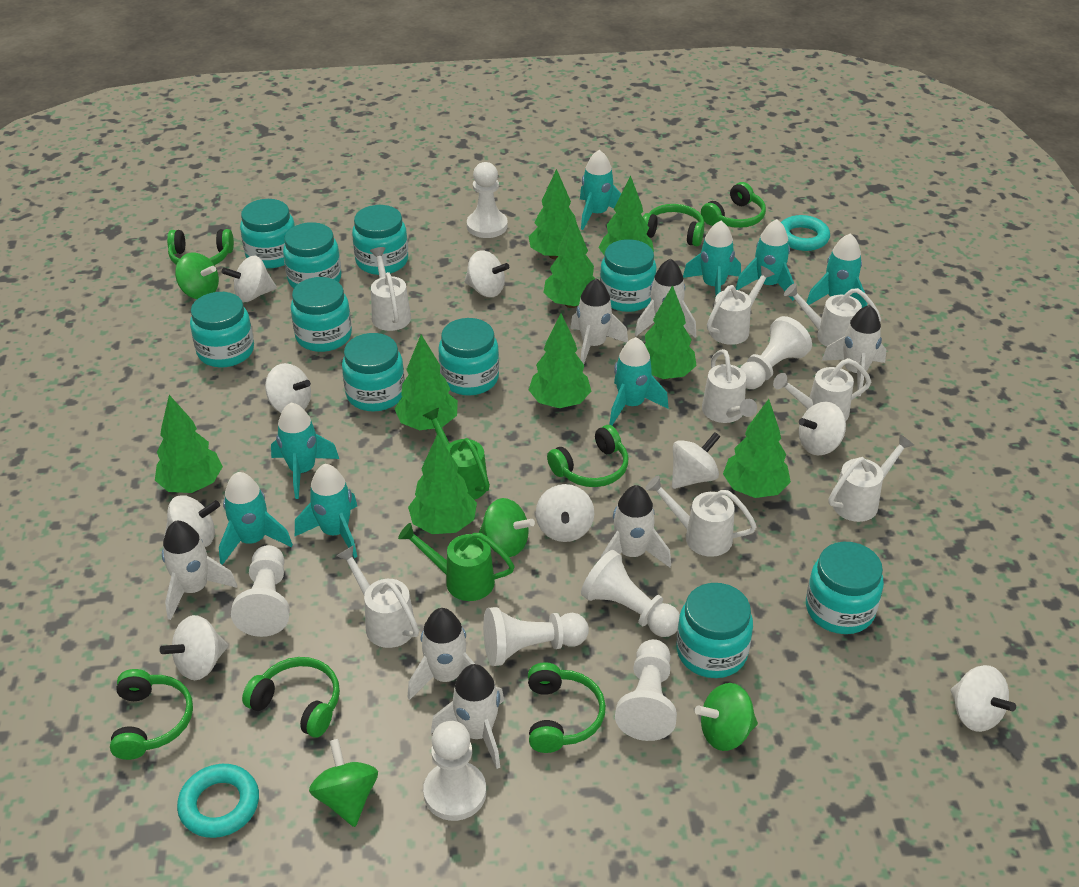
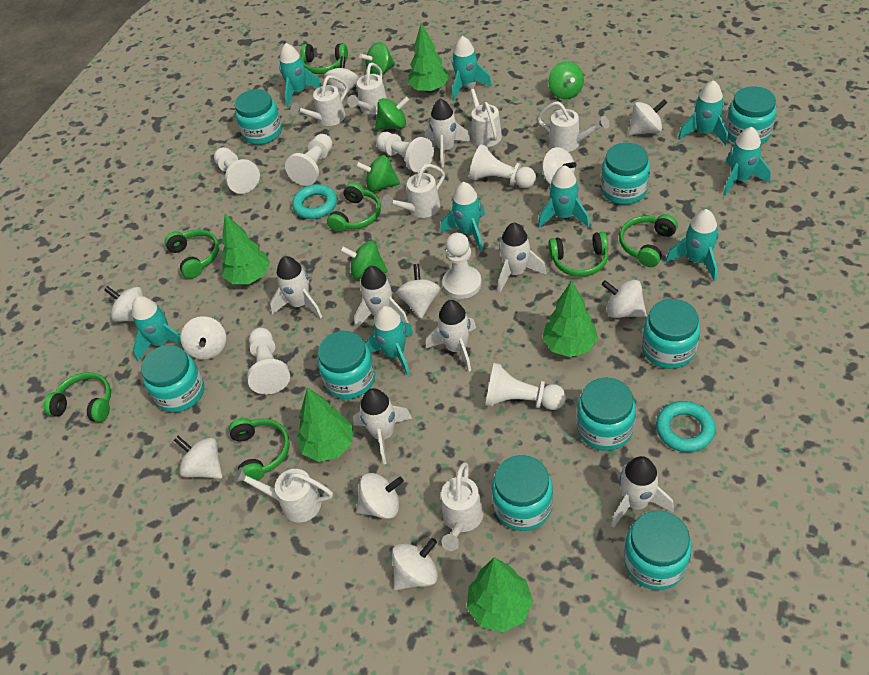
green spinning top: [175,253,219,299] [309,739,378,827] [479,498,535,557] [695,683,758,751] = 4 -> [340,241,388,279] [356,155,400,192] [359,42,395,75] [375,97,409,130] [548,61,584,99] = 5
green tree: [155,395,223,493] [395,335,458,430] [408,434,477,534] [529,169,584,259] [529,313,591,408] [544,216,596,308] [598,175,654,256] [645,285,697,380] [723,399,791,498] = 9 -> [221,214,270,284] [297,387,353,462] [408,23,450,93] [467,557,533,632] [542,281,598,357] = 5
green watering can: [398,523,515,601] [423,408,490,500] = 2 -> none = 0
turquoise jar: [190,292,254,368] [240,199,295,268] [283,222,341,288] [291,277,352,352] [342,333,405,412] [352,205,408,275] [438,318,499,395] [600,239,657,312] [676,583,753,678] [806,542,884,634] = 10 -> [141,345,204,412] [235,89,282,145] [318,331,375,399] [492,455,553,531] [577,378,636,451] [601,143,650,205] [624,510,692,590] [642,299,700,369] [726,86,777,144] = 9
turquoise rocket: [219,472,293,565] [271,402,339,499] [295,464,357,558] [580,150,621,230] [609,337,668,425] [683,221,741,296] [736,219,794,301] [807,233,867,308] = 8 -> [132,296,182,361] [279,43,322,108] [365,306,413,376] [440,182,485,251] [452,36,492,101] [538,165,590,228] [666,209,719,281] [678,80,728,146] [723,127,771,196] = 9
white spinning top: [160,615,228,680] [164,495,220,547] [222,256,277,302] [265,363,311,413] [464,250,509,297] [536,484,594,542] [672,432,721,489] [799,402,846,455] [951,665,1016,732] = 9 -> [104,286,144,322] [174,436,222,479] [181,316,226,360] [324,56,359,97] [356,473,404,519] [392,538,438,590] [397,264,440,319] [542,147,576,184] [602,280,647,318] [628,99,668,135] = 10
white watering can: [337,546,419,648] [370,247,411,331] [646,475,757,557] [702,349,757,423] [707,266,775,345] [773,358,871,421] [784,283,881,347] [829,434,914,522] = 8 -> [233,467,333,522] [290,75,348,126] [347,63,387,115] [382,164,445,218] [441,462,484,551] [465,82,502,147] [537,101,609,152] = 7

